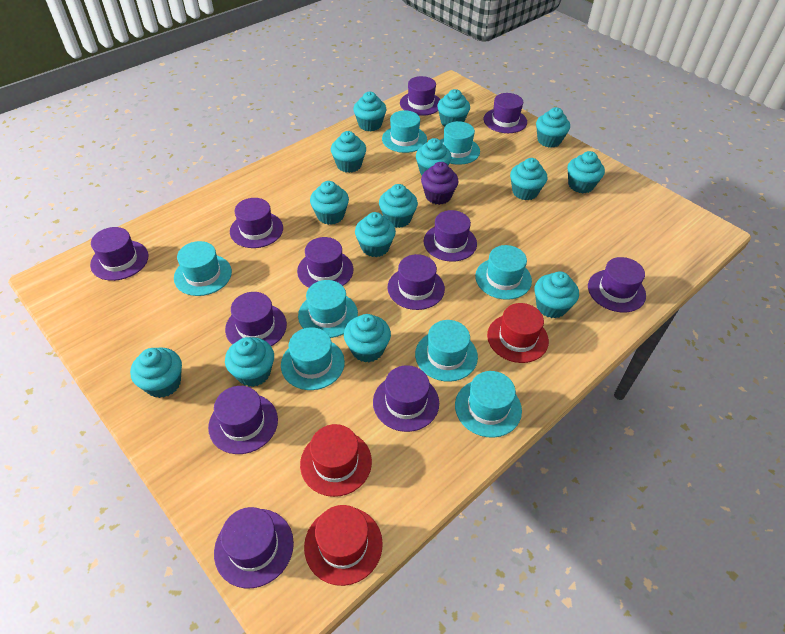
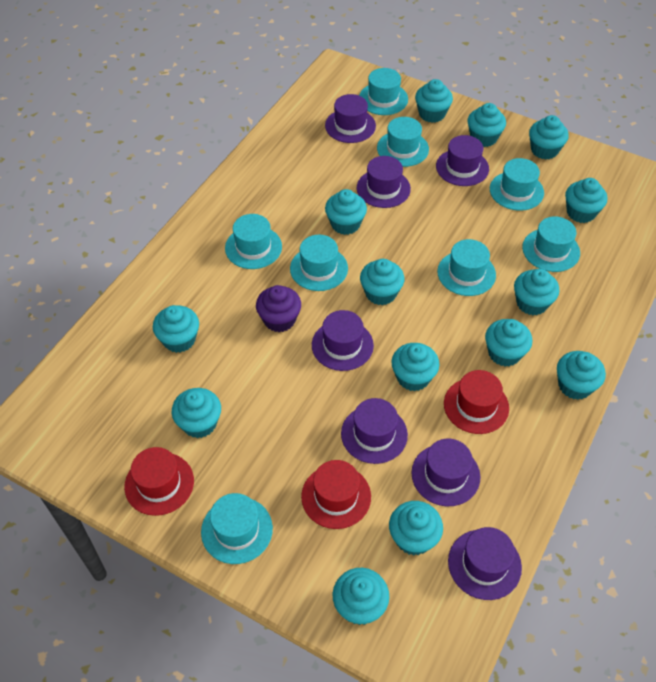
purple hat: [90,227,149,281] [208,386,278,454] [214,507,294,588] [225,292,287,346] [230,198,283,248] [297,237,353,288] [373,365,439,432] [388,254,445,310] [400,76,440,116] [423,210,477,262] [484,93,527,133] [588,257,646,312] = 12 -> [312,310,374,371] [325,94,376,143] [341,398,408,464] [357,156,411,208] [411,439,480,506] [436,135,489,186] [448,527,522,600] = 7

